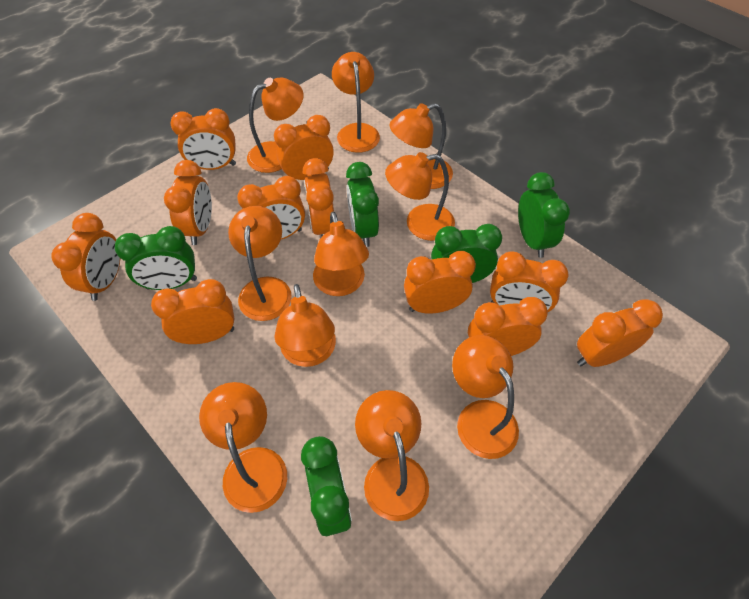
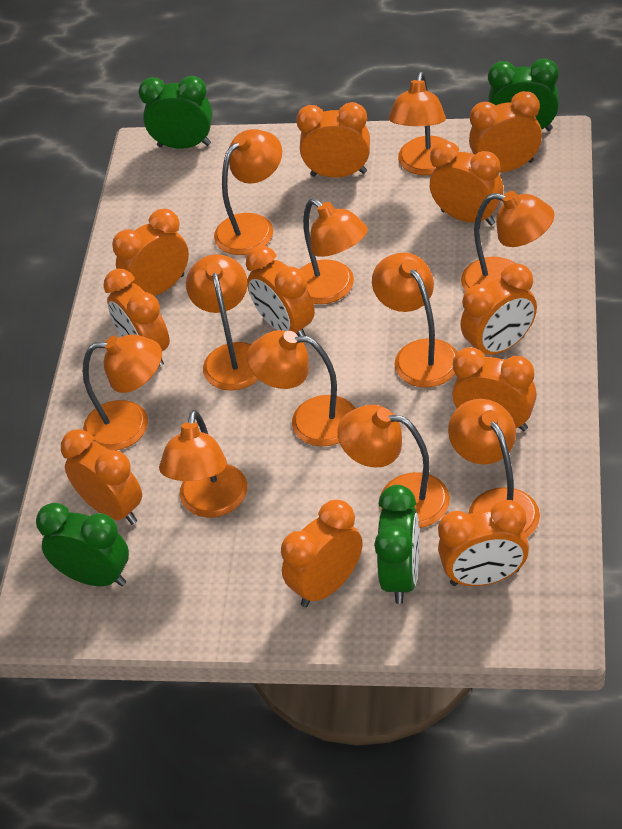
green clock: [115,226,197,290] [301,436,352,536] [346,162,379,247] [431,224,502,283] [518,172,570,258] = 5 -> [36,503,129,586] [139,76,213,149] [374,485,419,604] [488,58,559,131] = 4
orange lamp: [199,382,287,513] [228,206,292,321] [247,78,304,173] [274,284,336,367] [313,212,369,296] [332,52,380,153] [355,390,429,521] [385,152,455,241] [389,103,453,189] [452,335,519,459] = 10 -> [83,334,162,451] [159,410,247,518] [186,254,259,391] [214,129,282,255] [247,330,356,446] [300,199,368,304] [337,405,450,528] [372,253,458,387] [389,72,447,175] [448,399,540,538] [461,191,554,291] = 11

